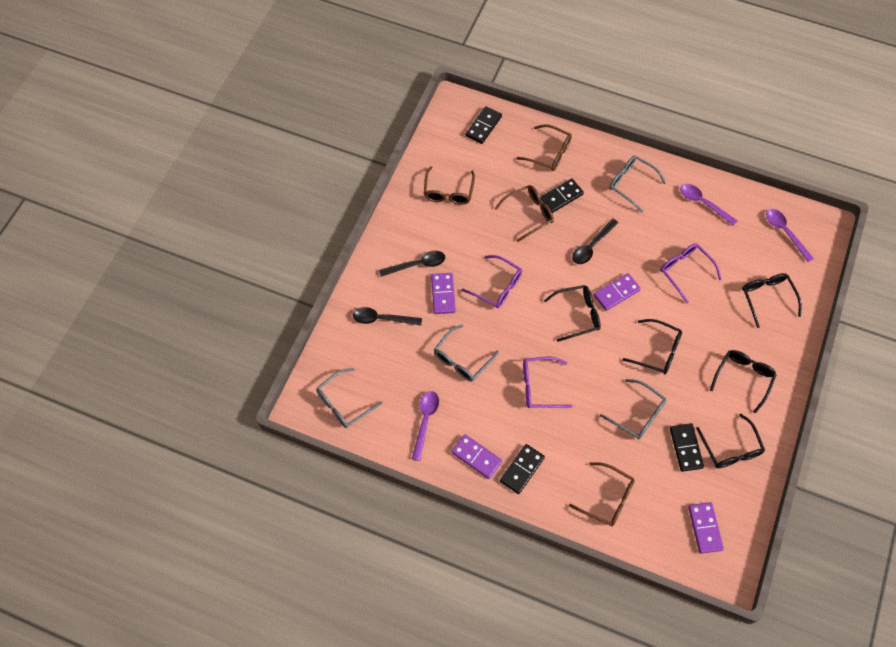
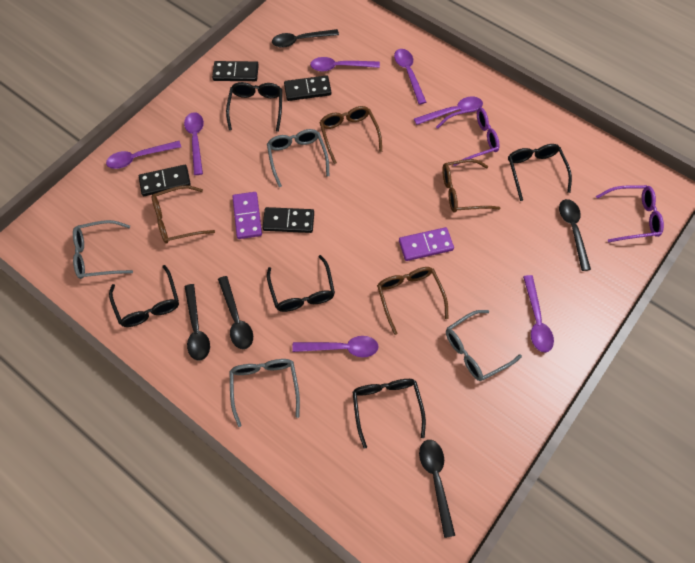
black spoon: [353,307,422,325] [379,251,445,277] [572,218,618,264] = 3 -> [184,284,210,361] [218,276,253,349] [272,29,339,48] [419,440,455,538] [559,199,591,271] = 5
purple domino: [431,273,456,314] [451,434,502,479] [594,273,641,311] [688,502,724,554] = 4 -> [232,192,262,239] [399,227,454,261] = 2
purple glasses: [461,255,522,308] [523,357,573,408] [660,243,722,303] = 3 -> [436,107,499,166] [596,185,664,242] = 2
purple spoon: [412,391,439,461] [680,184,737,226] [766,209,814,262] = 3 -> [106,141,181,169] [184,112,204,175] [292,336,379,357] [310,57,380,72] [394,49,426,105] [414,97,483,125] [523,275,554,353] = 7

